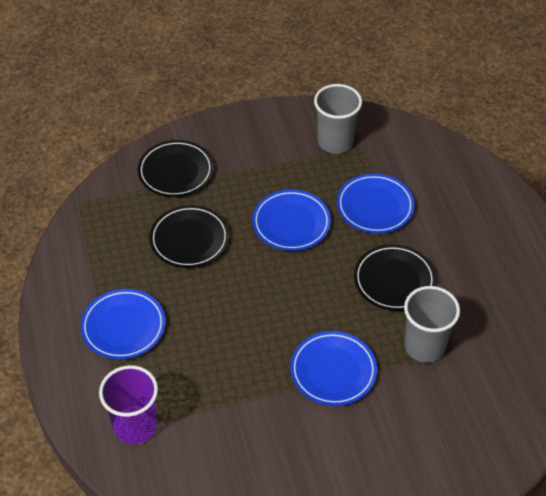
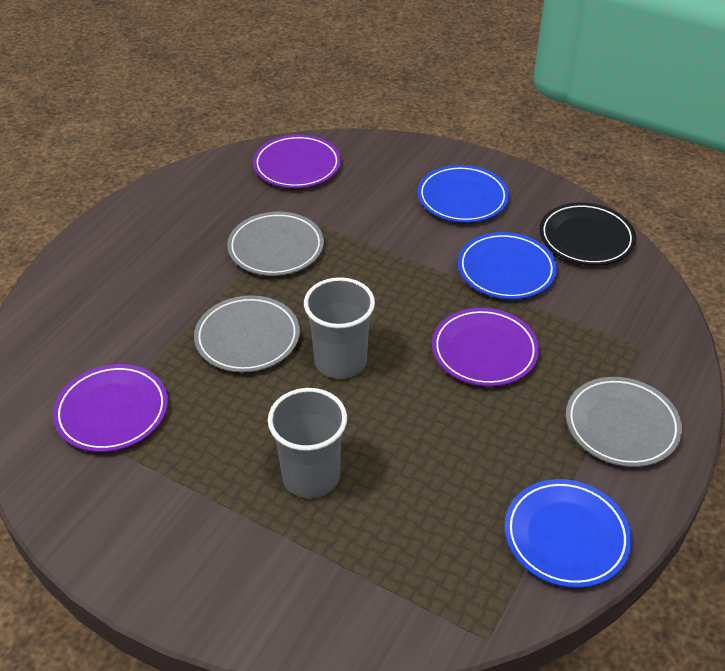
black plate: [138,140,214,197] [149,205,229,268] [354,244,436,311] = 3 -> [539,202,636,266] = 1
blue plate: [81,289,165,359] [252,190,331,251] [290,331,377,406] [337,173,415,234] = 4 -> [418,165,509,223] [458,232,557,299] [505,479,632,588] = 3
grey plate: none = 0 -> [194,295,300,373] [227,212,324,276] [566,377,682,467] = 3
purple cup: [99,365,158,445] = 1 -> none = 0
purple plate: none = 0 -> [53,364,168,452] [253,134,341,188] [432,308,539,387] = 3

